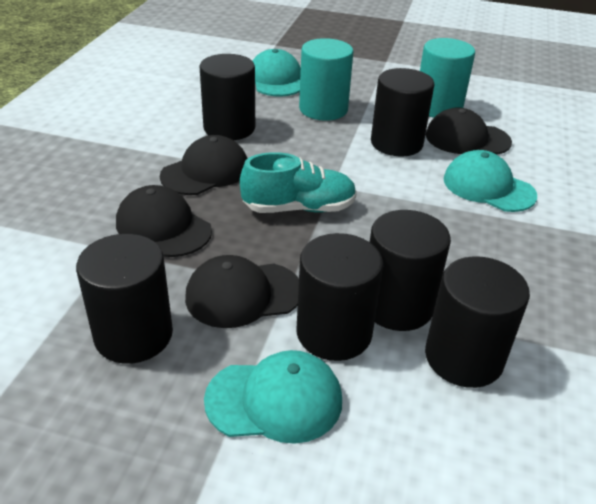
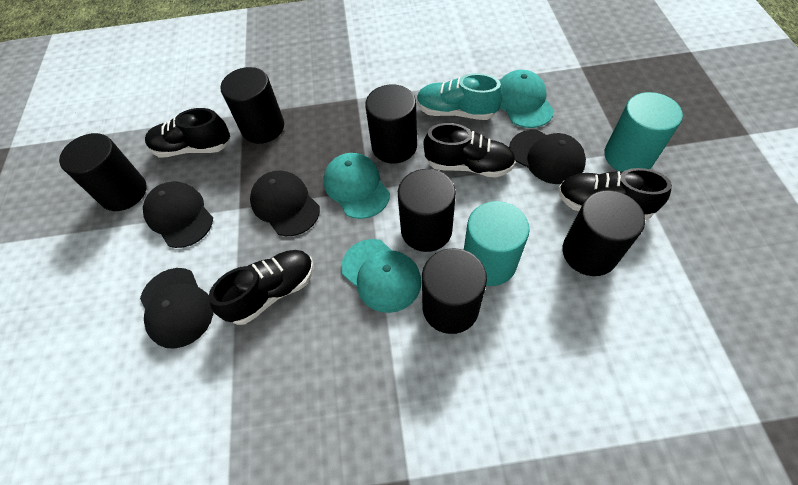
black shoe: none = 0 -> [145,108,230,158] [209,250,314,325] [424,123,516,178] [558,168,672,220] = 4

